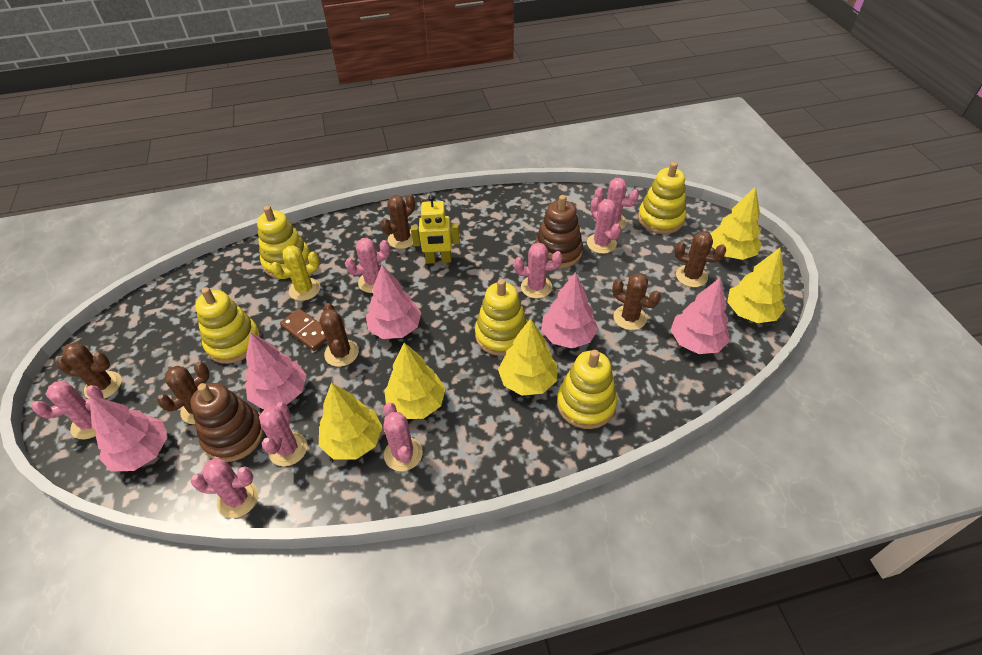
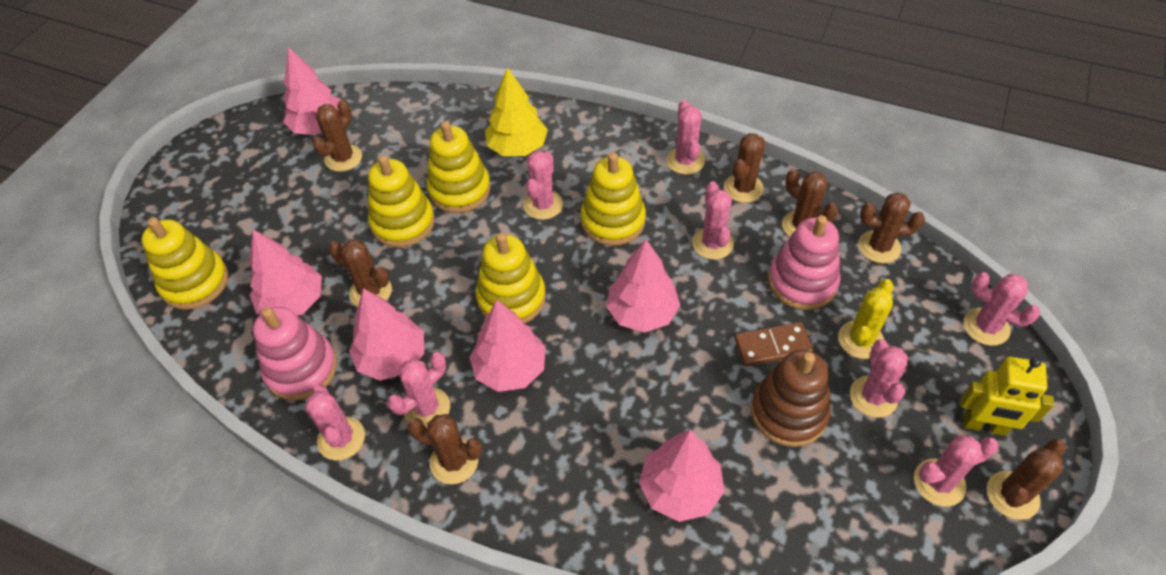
brown cactus: [56,343,121,399] [157,362,209,424] [320,303,359,367] [381,194,415,249] [612,273,661,330] [674,231,726,287] = 6 -> [312,100,362,172] [329,240,392,307] [407,414,482,484] [724,133,766,203] [782,169,838,237] [858,192,925,263] [987,439,1066,520] = 7
brown stacking toy: [190,383,264,462] [535,195,583,268] = 2 -> [751,350,831,447] = 1
pink stacking toy: none = 0 -> [253,307,337,401] [768,215,841,310] = 2
pink tree: [89,395,167,472] [245,332,307,409] [366,265,421,339] [541,272,598,349] [671,278,730,354] = 5 -> [249,229,322,316] [283,47,341,135] [349,288,424,381] [469,300,546,392] [606,240,680,333] [639,430,725,522] = 6
yellow tree: [319,383,383,460] [384,343,446,419] [498,318,557,396] [710,186,762,260] [727,247,785,323] = 5 -> [485,67,548,156] = 1

